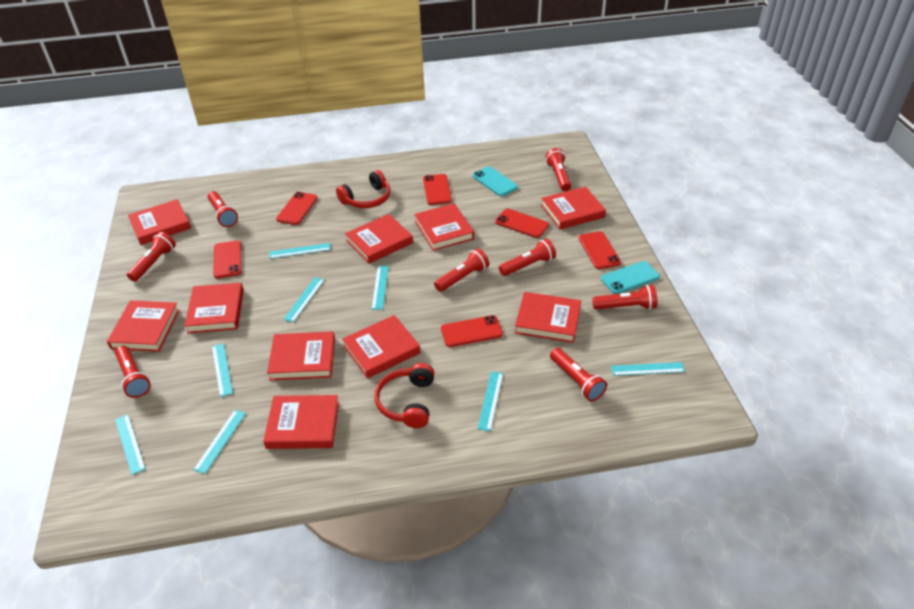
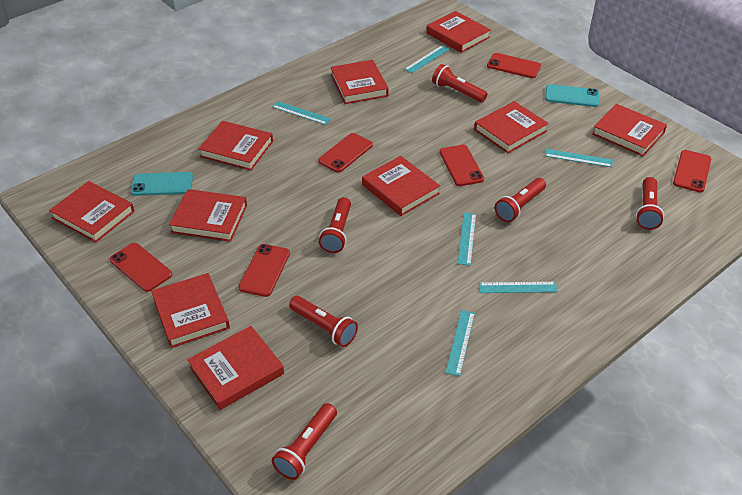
red flashlight: [115,346,151,398] [127,232,176,282] [208,191,238,227] [434,248,489,292] [499,238,556,276] [545,148,571,191] [550,348,607,401] [592,285,657,310] = 8 -> [272,403,337,480] [289,296,358,347] [319,197,351,253] [432,64,487,102] [495,178,546,222] [636,177,664,230] = 6
red headphones: [336,170,390,208] [374,363,435,428] = 2 -> none = 0
turquoise ruler: [115,414,146,475] [193,410,246,474] [212,343,233,397] [269,243,331,259] [283,277,324,322] [371,266,389,310] [478,372,503,431] [611,362,685,376] = 8 -> [272,101,331,125] [404,45,449,73] [445,310,475,376] [458,213,476,266] [479,282,558,293] [545,149,613,167] = 6

